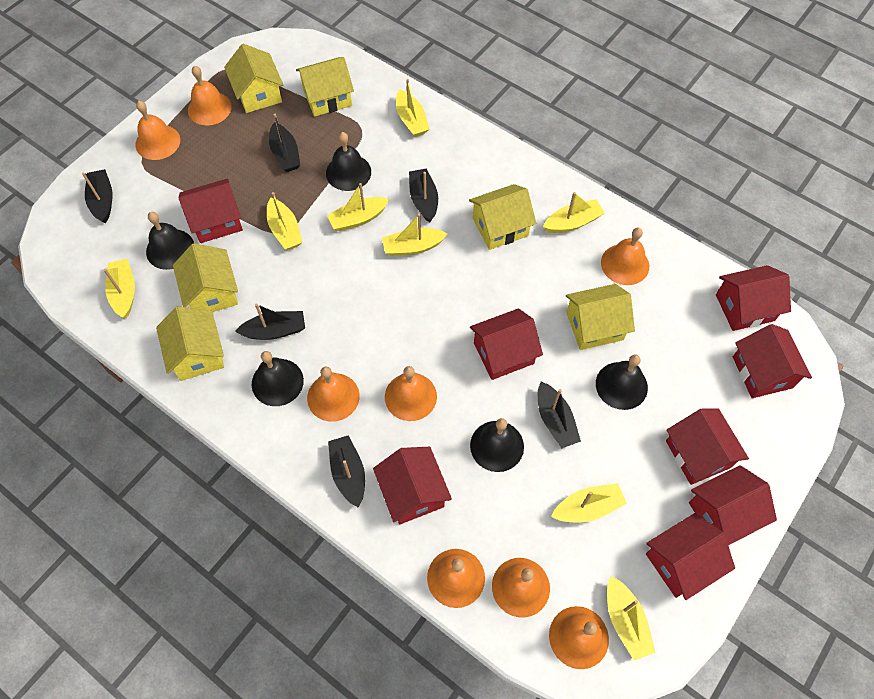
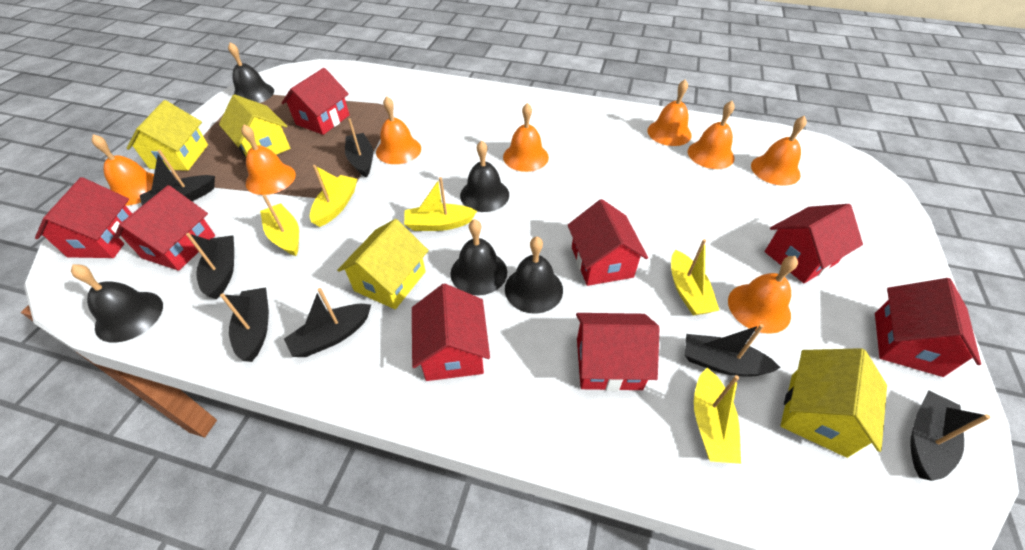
black boat: [82,169,113,223] [235,304,305,340] [269,114,300,172] [328,435,365,507] [409,168,438,223] [538,382,581,448] = 6 -> [140,150,215,205] [186,233,234,299] [220,287,269,362] [284,288,371,357] [345,118,373,178] [685,324,781,376] [910,390,990,481] = 7
yellow boat: [104,259,135,318] [267,192,303,250] [327,183,389,231] [382,214,447,256] [396,79,429,137] [543,192,605,233] [551,483,627,523] [607,576,656,660] = 8 -> [260,194,299,256] [310,165,357,227] [404,177,477,231] [671,239,719,315] [694,368,741,464] = 5
yellow house: [156,306,224,381] [173,243,238,312] [224,44,283,113] [296,57,354,117] [469,184,536,250] [566,284,635,350] = 6 -> [126,100,208,171] [219,94,291,157] [337,219,429,309] [780,348,887,458] = 4

